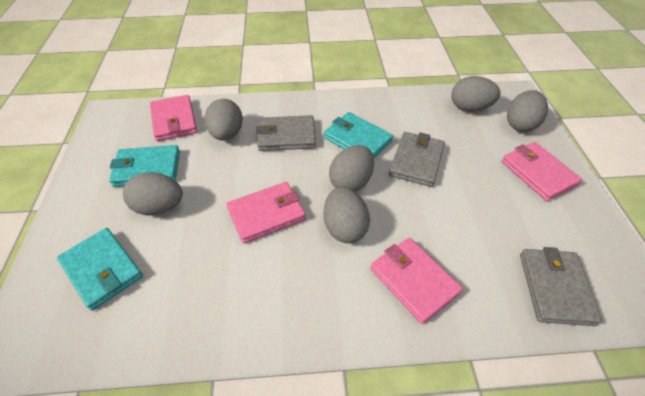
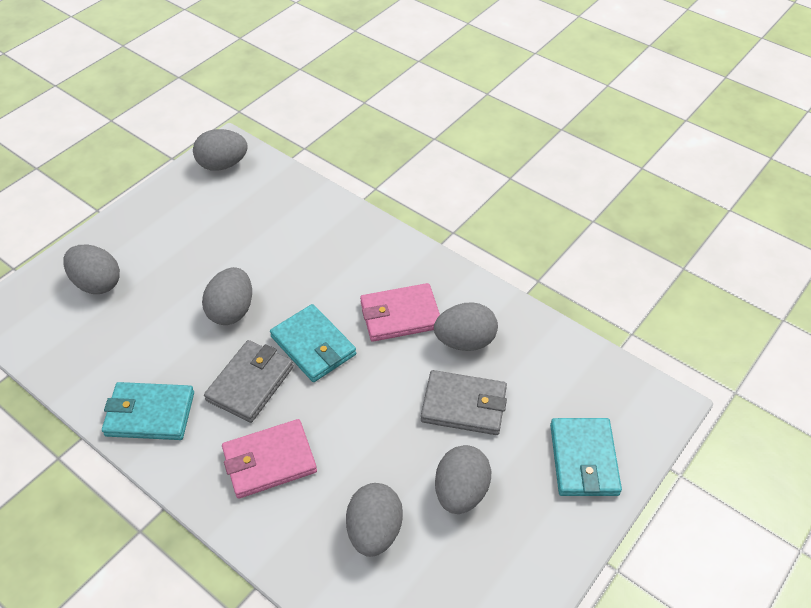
grey wallet: [256,115,316,151] [389,132,445,187] [520,247,602,326] = 3 -> [204,340,294,423] [421,370,507,435] = 2
pink wallet: [150,95,197,141] [226,182,306,243] [370,238,463,324] [502,142,582,201] = 4 -> [222,419,317,499] [360,283,440,342] = 2

